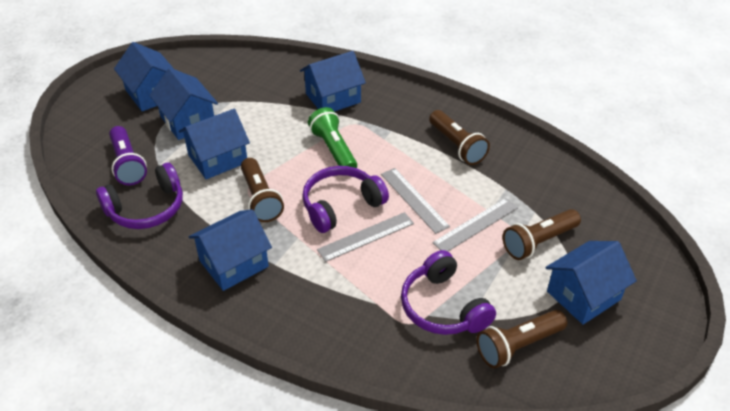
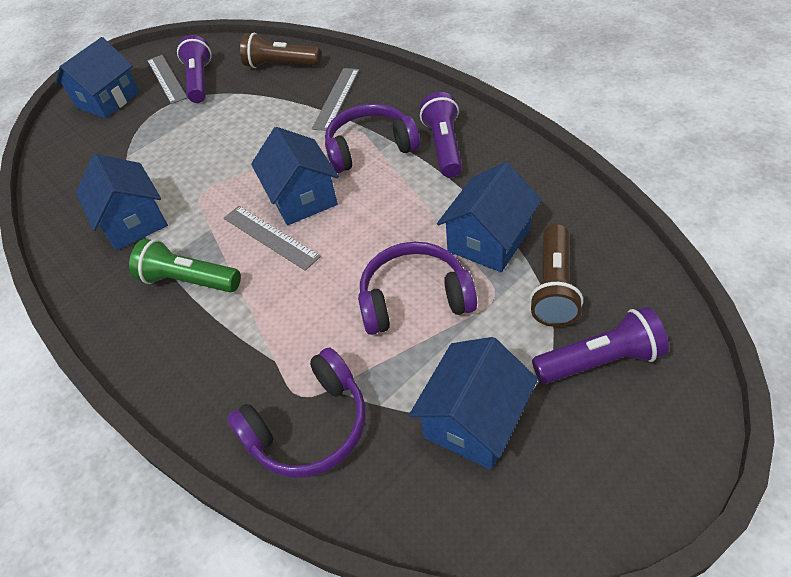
blue house: [114,42,174,111] [149,68,218,140] [179,109,250,179] [189,209,272,291] [300,51,366,112] [545,241,637,325] = 6 -> [55,37,140,118] [76,154,168,250] [251,127,339,225] [409,337,538,470] [437,162,542,272] = 5
brown flashlight: [241,158,284,222] [429,110,490,165] [476,310,567,368] [503,209,581,260] = 4 -> [240,33,321,68] [529,224,583,327] = 2
purple flashlight: [109,126,147,185] = 1 -> [177,35,212,103] [420,92,462,178] [532,307,669,384] = 3

